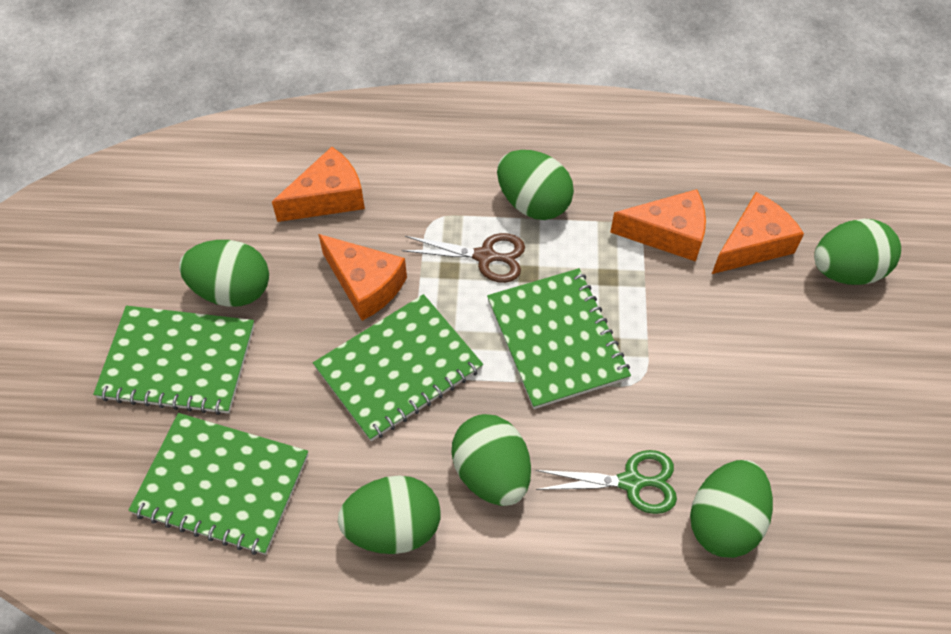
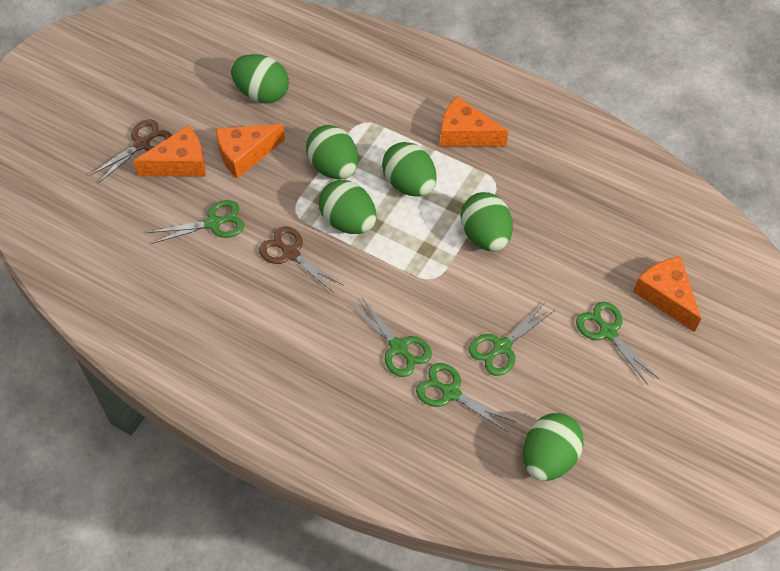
brown scissors: [402,233,525,283] = 1 -> [89,119,172,183] [259,226,344,294] = 2
green notebook: [93,306,255,415] [128,413,308,555] [313,294,483,441] [487,268,631,409] = 4 -> none = 0
green scissors: [536,450,677,514] = 1 -> [148,200,244,244] [351,298,432,377] [416,363,516,433] [469,302,555,376] [576,302,659,385] = 5

